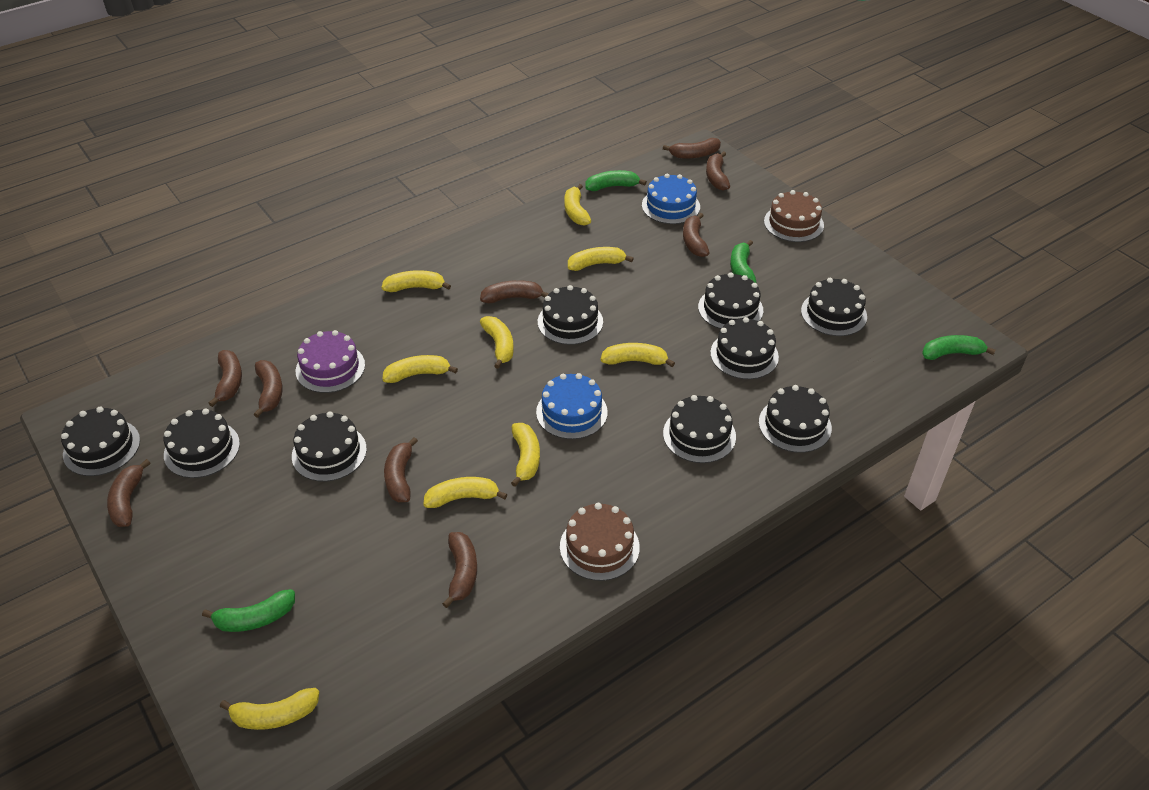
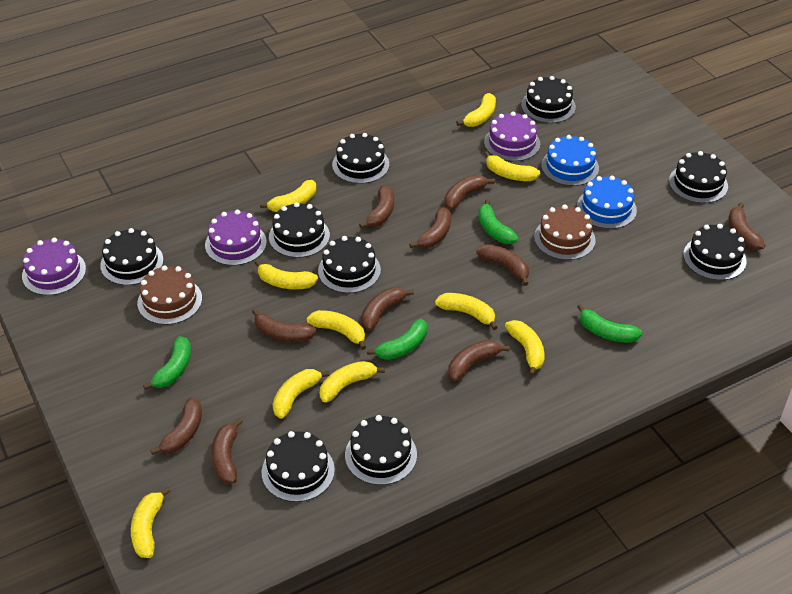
brown banana: [107,459,150,527] [208,350,242,407] [253,360,283,418] [384,437,418,502] [442,532,477,608] [480,280,549,303] [663,138,721,159] [683,213,710,257] [706,151,730,191] = 9 -> [150,397,202,455] [211,418,243,483] [252,308,316,342] [359,185,394,229] [361,287,414,331] [409,207,451,248] [444,175,495,210] [448,340,510,381] [476,244,529,286] [729,203,765,250] = 10
purple cake: [296,330,365,393] = 1 -> [22,238,86,295] [205,210,267,266] [484,112,540,161] = 3
yellow banana: [220,688,319,730] [382,270,451,292] [383,355,458,383] [423,477,507,508] [480,316,514,369] [511,423,540,487] [564,184,591,226] [568,247,634,271] [601,343,675,367] = 9 -> [131,487,170,558] [255,260,318,289] [260,180,316,212] [273,369,330,419] [307,310,366,350] [320,361,385,403] [435,293,498,330] [457,93,496,127] [484,151,540,181] [505,320,545,376] = 10

